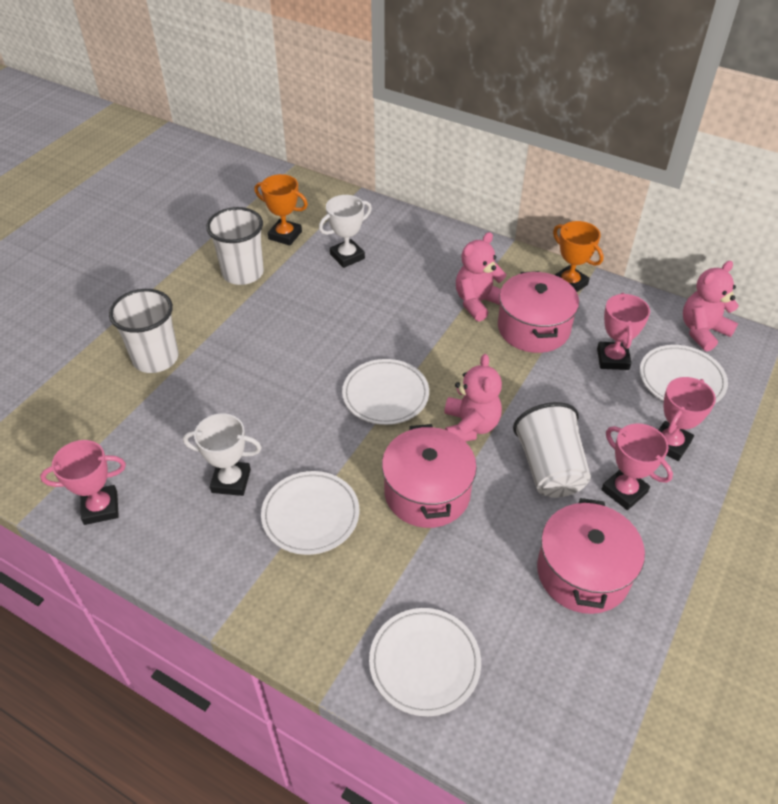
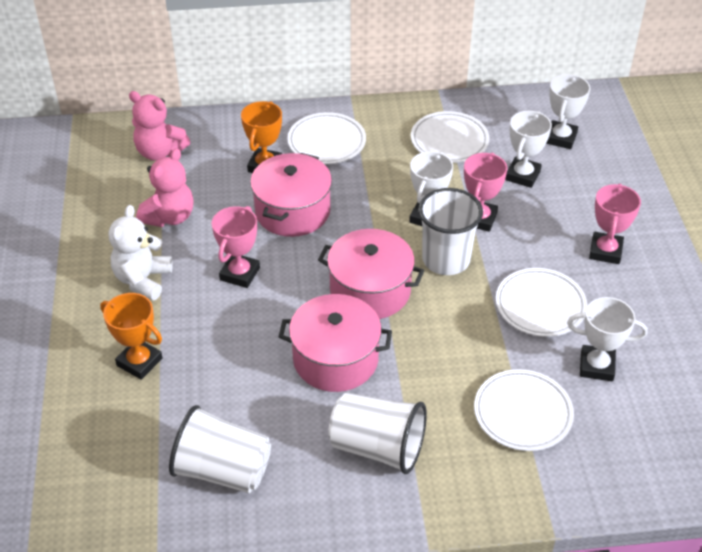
pink teddy bear: [444,354,502,442] [456,232,507,322] [683,261,739,352] = 3 -> [129,91,190,161] [136,149,193,227] = 2
pink trophy: [40,440,126,525] [597,293,650,370] [601,423,673,510] [659,377,716,461] = 4 -> [212,206,260,288] [464,153,507,232] [589,183,641,264] = 3
white teddy bear: none = 0 -> [109,205,172,300] = 1
white trophy: [183,414,262,496] [319,195,372,268] = 2 -> [409,151,453,226] [505,111,552,188] [546,74,591,149] [567,297,648,381] = 4

